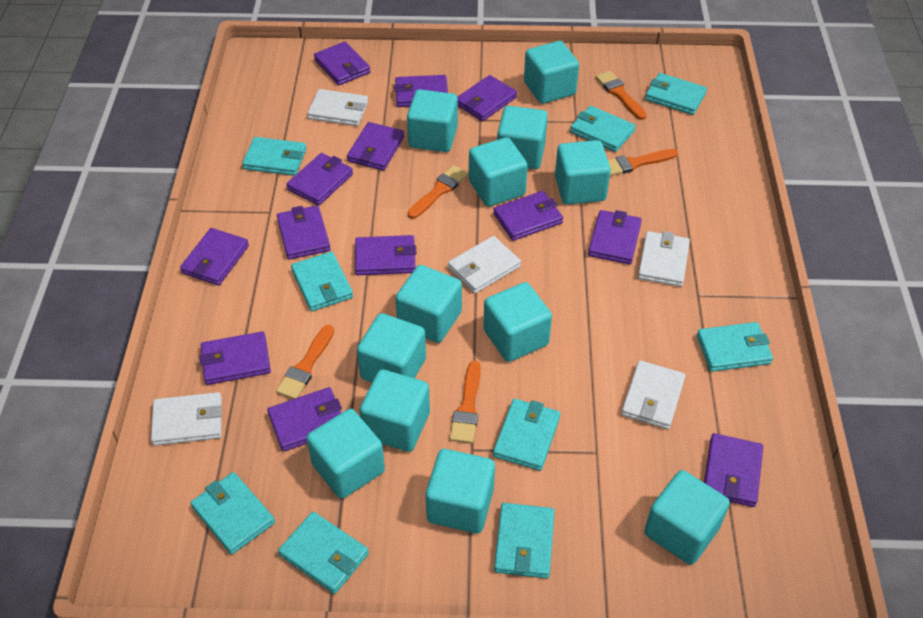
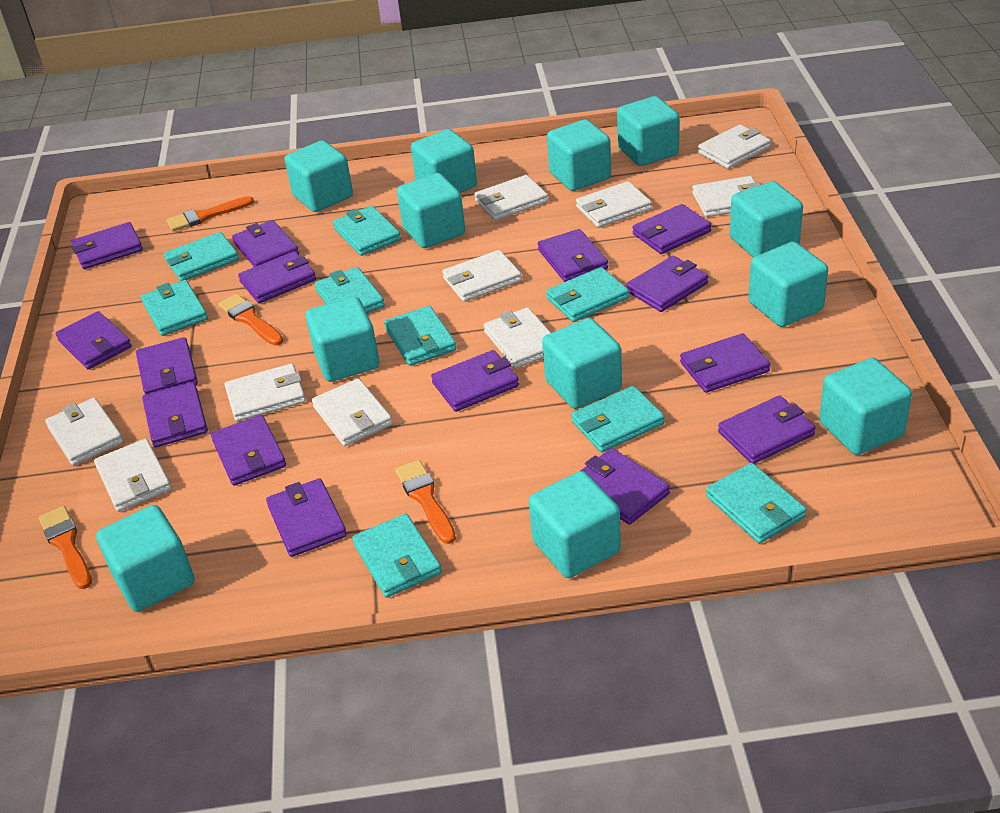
orange brush: [276,325,334,399] [407,165,468,219] [450,361,481,444] [596,71,647,120] [608,149,678,176] = 5 -> [39,506,92,589] [167,196,254,231] [218,294,283,346] [395,460,456,544] = 4
purple wallet: [180,228,249,285] [200,331,271,385] [267,387,342,452] [277,205,331,260] [286,153,353,206] [314,42,371,85] [347,122,404,171] [355,235,416,275] [394,75,448,107] [457,75,517,121] [493,191,563,241] [588,210,642,264] [704,433,763,507] = 13 -> [55,311,132,369] [72,222,143,269] [136,337,198,395] [142,382,208,447] [211,415,286,486] [232,220,299,267] [238,251,316,303] [266,478,347,557] [431,350,519,412] [538,229,608,282] [580,448,670,525] [626,256,708,312] [632,204,711,254] [680,333,770,393] [718,395,816,464] = 15
white wallet: [151,392,222,446] [307,89,368,126] [448,236,521,294] [621,360,685,429] [638,231,690,287] = 5 -> [45,398,123,466] [94,439,172,512] [225,363,306,422] [312,378,392,446] [442,250,522,302] [475,175,548,220] [484,307,551,369] [576,181,652,228] [692,176,760,217] [698,125,771,169] = 10

